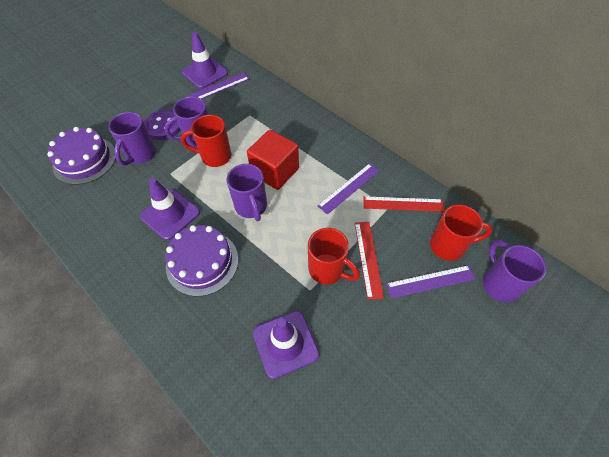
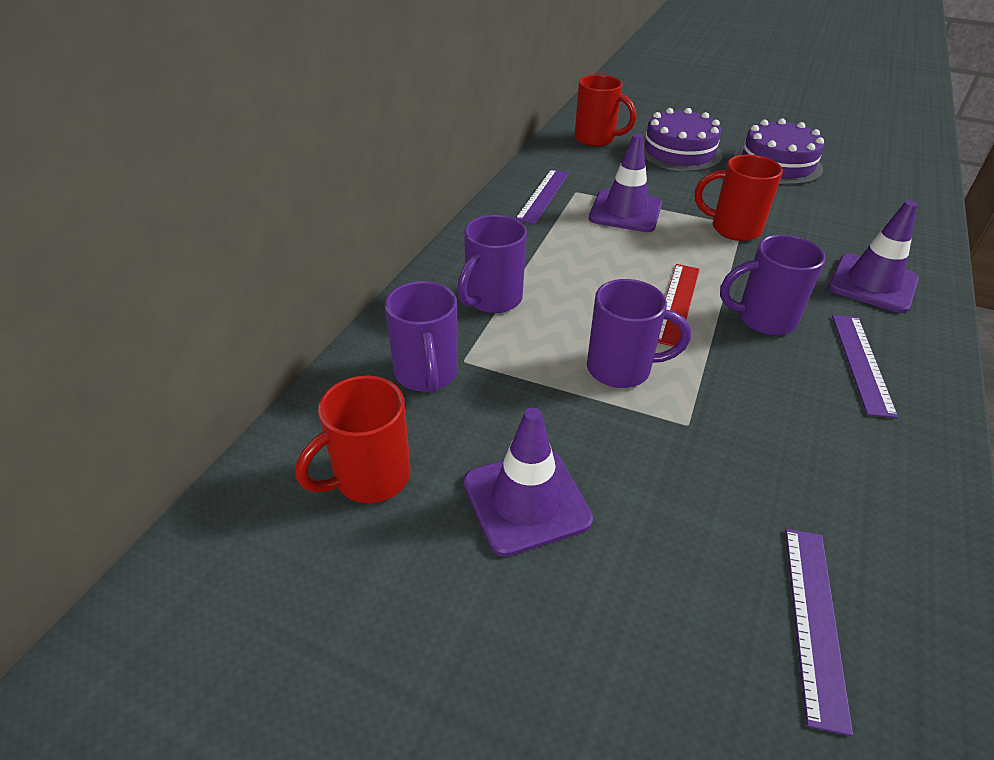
purple button: [144,110,181,140] = 1 -> none = 0
red cube: [247,130,299,190] = 1 -> none = 0
red ruler: [355,222,384,300] [363,196,444,212] = 2 -> [658,264,700,347] = 1

